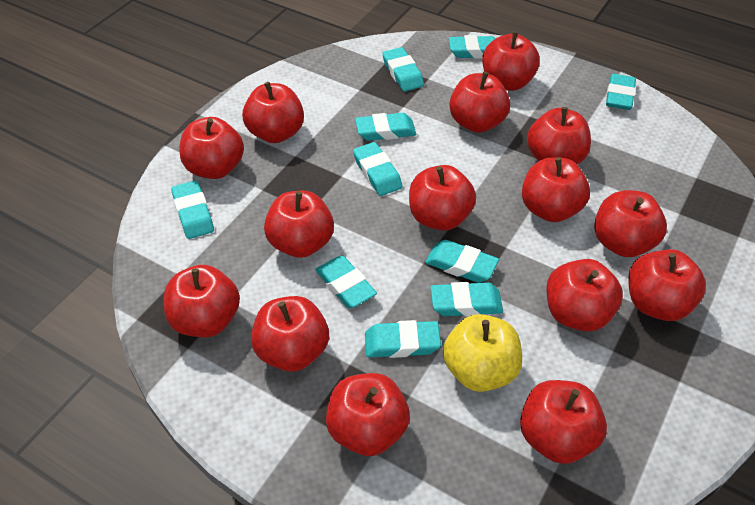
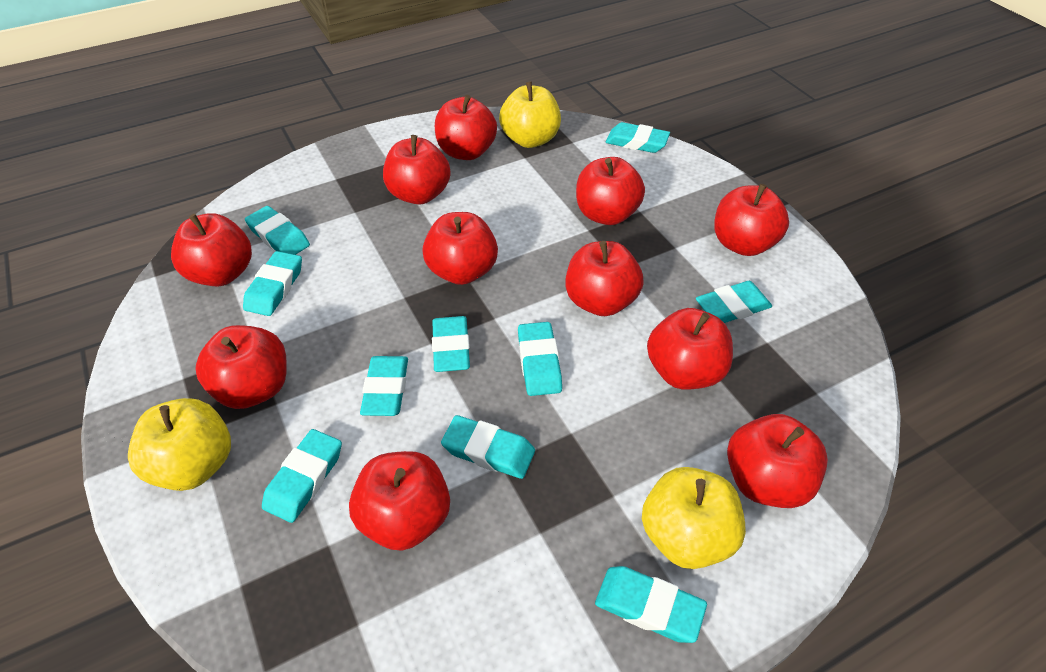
red apple: [164,265,240,337] [179,117,244,179] [242,82,304,143] [251,296,329,372] [264,191,334,258] [326,373,410,456] [409,165,476,231] [449,71,510,133] [482,31,540,91] [520,380,607,464] [522,157,590,222] [527,107,591,164] [546,259,623,332] [594,190,667,257] [628,249,706,321] = 15 -> [171,213,252,286] [196,325,287,409] [349,451,450,551] [383,135,450,205] [423,212,498,285] [435,95,497,160] [565,241,644,316] [576,157,645,225] [647,308,733,390] [714,183,789,256] [727,414,828,508] = 11
yellow apple: [443,314,522,392] = 1 -> [128,398,231,491] [499,81,561,148] [642,467,746,569] = 3

